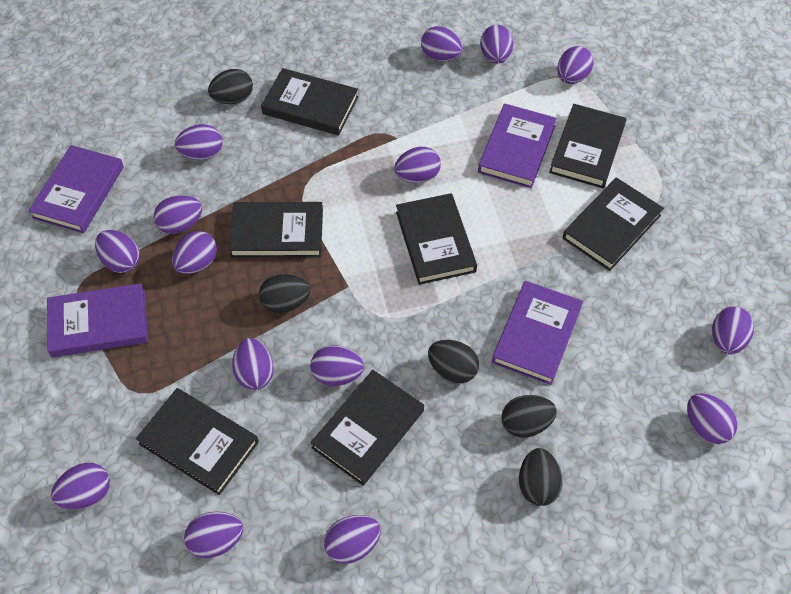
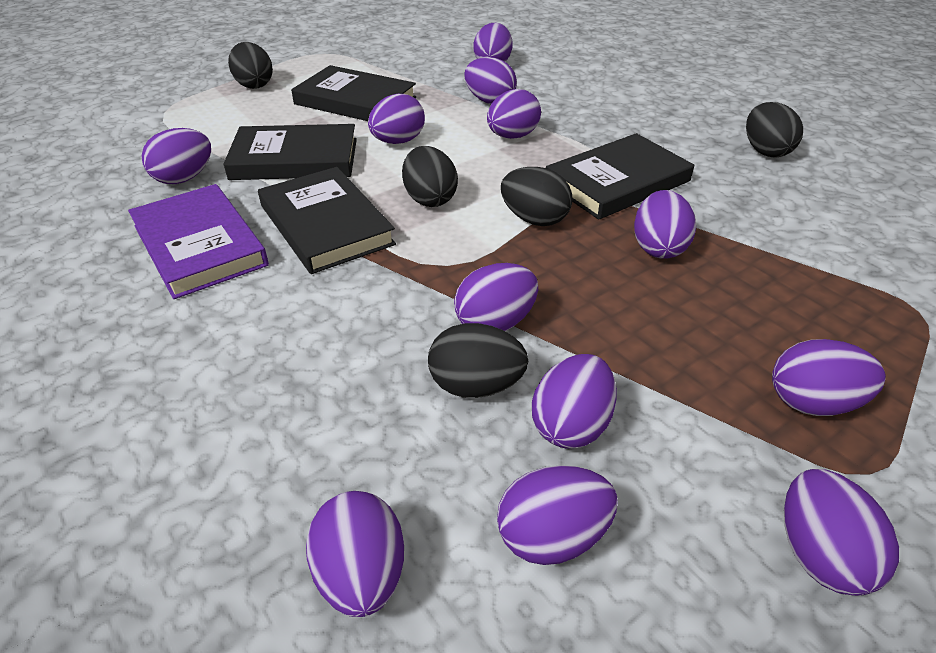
black book: [136,388,259,495] [229,202,323,258] [261,68,358,136] [310,370,424,486] [396,193,477,285] [549,104,627,188] [562,177,664,271] = 7 -> [223,124,357,180] [258,167,396,274] [291,65,416,121] [546,133,694,220] = 4
purple book: [28,145,124,233] [47,283,148,357] [478,104,557,188] [492,281,583,385] = 4 -> [128,184,269,299] = 1
purple egg: [51,463,110,510] [95,230,140,273] [154,195,202,234] [172,231,217,274] [175,124,223,160] [184,512,243,558] [232,338,274,390] [310,346,364,386] [324,515,381,564] [394,147,441,183] [421,26,463,61] [480,25,513,64] [557,46,594,84] [687,393,738,444] [712,306,754,354] = 15 -> [142,128,211,184] [306,491,404,617] [368,94,425,144] [454,263,538,331] [464,57,517,104] [474,23,513,62] [487,89,541,139] [497,465,618,565] [532,354,617,449] [634,190,696,259] [772,339,886,416] [784,469,899,596] = 12

